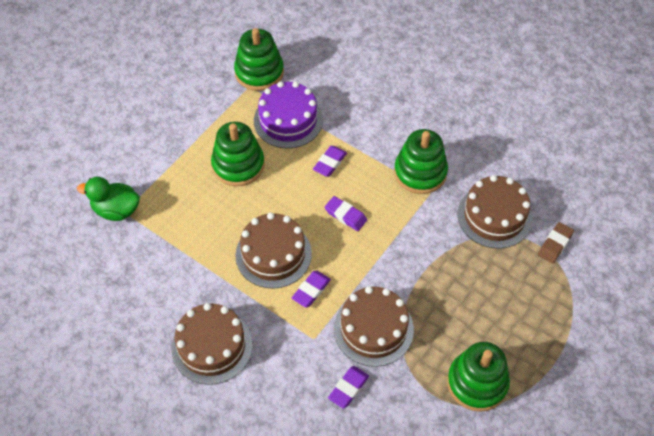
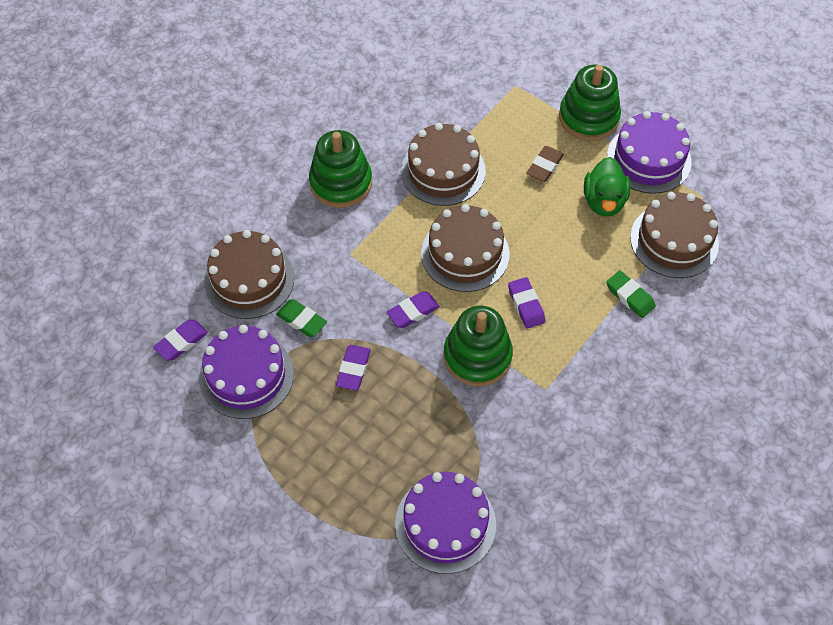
green eraser: none = 0 -> [276,299,327,337] [606,270,656,318] = 2
green stacking toy: [211,122,265,186] [234,28,284,91] [394,129,448,194] [447,342,510,412] = 4 -> [309,130,372,208] [444,306,513,387] [559,65,621,141] = 3
purple cake: [254,81,323,148] = 1 -> [199,325,294,419] [395,472,496,574] [607,111,691,194] = 3

